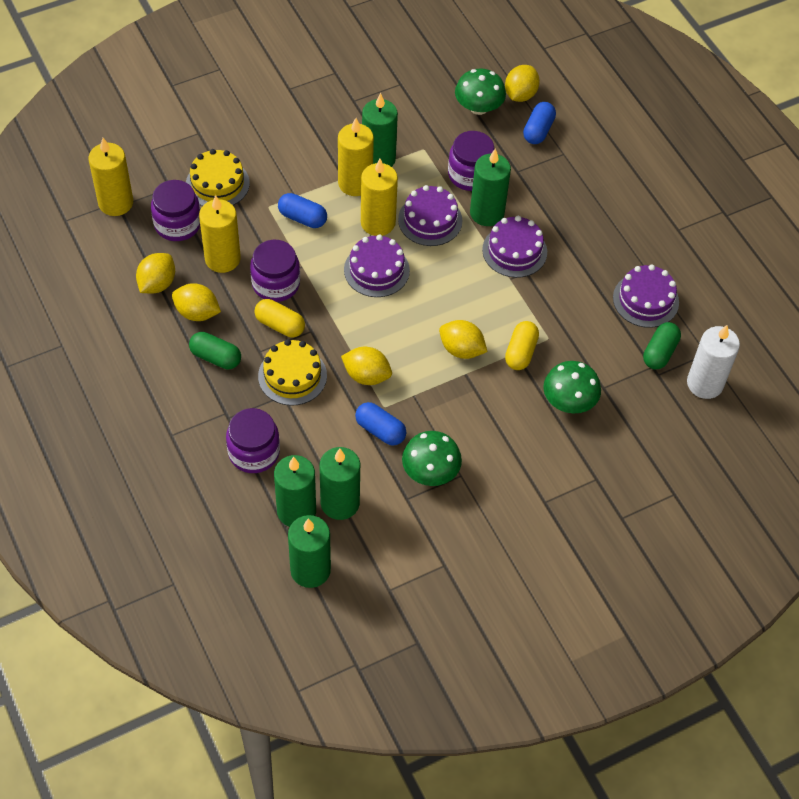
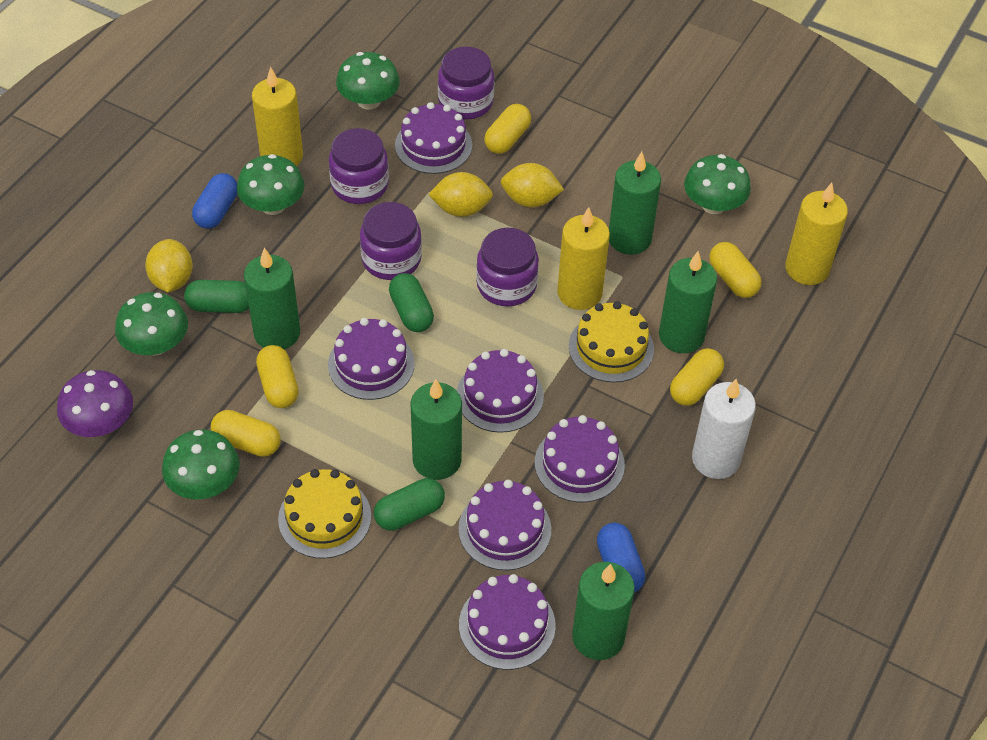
blue capsule: [278,193,327,228] [355,402,406,446] [523,102,556,144] = 3 -> [192,173,238,229] [597,523,645,593] = 2
green capsule: [189,332,241,369] [643,322,681,369] = 2 -> [184,280,249,313] [374,478,445,531] [389,273,434,332] = 3
green mushroom: [402,431,462,486] [455,68,506,115] [543,361,601,414] = 3 -> [115,292,188,356] [162,430,240,499] [237,154,305,215] [336,52,400,110] [684,154,751,214] = 5
purple cake: [344,234,410,297] [398,185,463,246] [482,216,547,278] [613,264,679,328] = 4 -> [328,318,415,400] [395,102,472,174] [457,349,544,433] [458,480,551,570] [459,574,556,670] [535,415,625,503] = 6
purple mushroom: none = 0 -> [57,370,133,437] = 1
yellow candle: [89,138,133,216] [199,195,241,273] [338,118,374,196] [361,159,398,236] = 4 -> [252,67,303,166] [557,207,610,310] [785,183,848,285] = 3
yellow capsule: [254,299,305,337] [505,321,539,370] = 2 -> [211,410,281,457] [256,345,299,408] [484,104,531,154] [670,348,724,406] [709,242,762,298] = 5
yellow lemon: [136,253,175,294] [172,283,221,321] [341,347,392,385] [439,320,487,359] [505,65,540,102] = 5 -> [145,239,193,292] [428,172,493,217] [501,163,564,208] = 3

